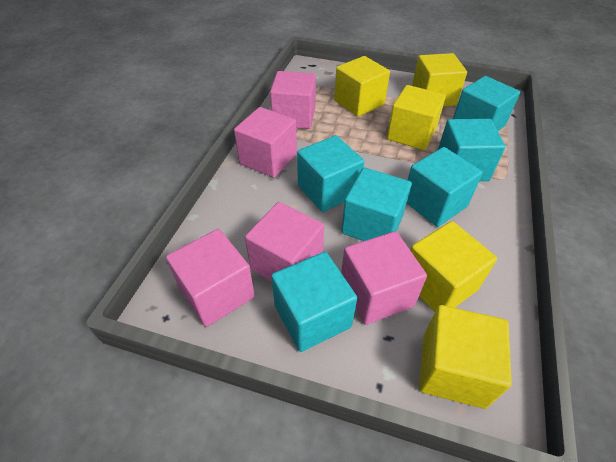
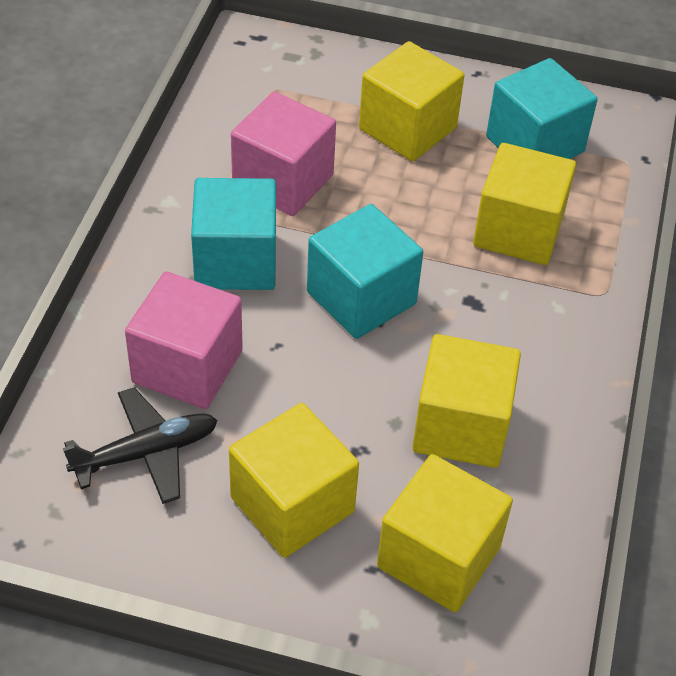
black plane: none = 0 -> [63,388,218,504] = 1
pink cube: [166,229,255,327] [234,107,297,178] [245,202,324,281] [270,71,316,129] [341,231,427,325] = 5 -> [125,271,243,409] [231,92,336,216] = 2
turquoise cube: [271,252,357,352] [297,135,364,212] [341,167,412,241] [407,147,483,227] [438,119,506,181] [453,76,520,131] = 6 -> [191,178,276,290] [307,204,423,339] [486,58,598,159] = 3

